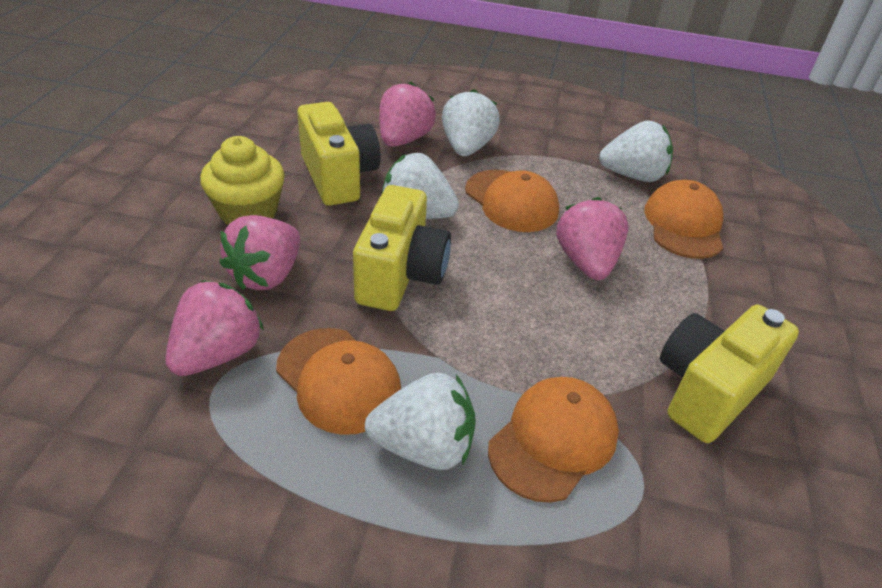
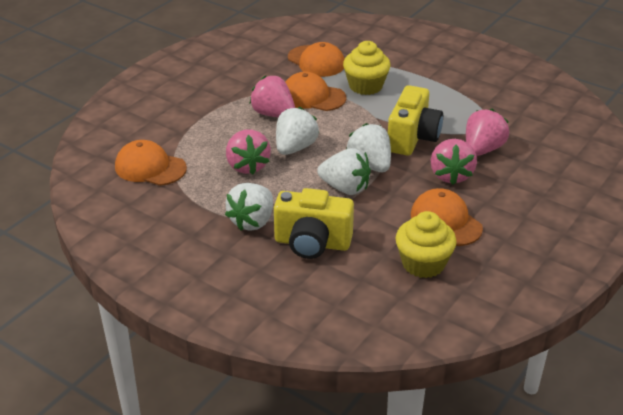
yellow camera: [297,102,381,206] [353,185,451,311] [660,305,799,443] = 3 -> [274,188,354,259] [388,85,443,156] = 2
yellow cupcake: [200,136,285,225] = 1 -> [343,41,391,95] [396,211,457,278] = 2

